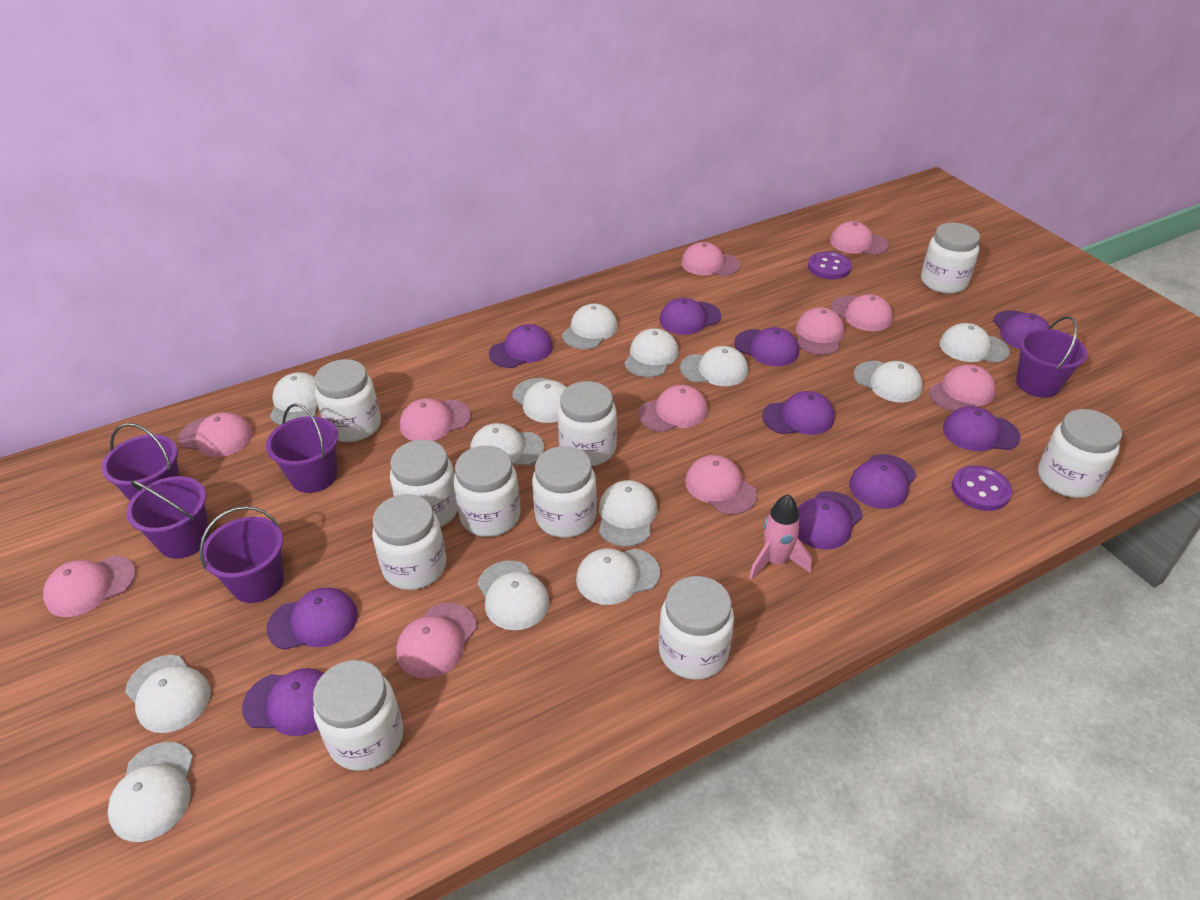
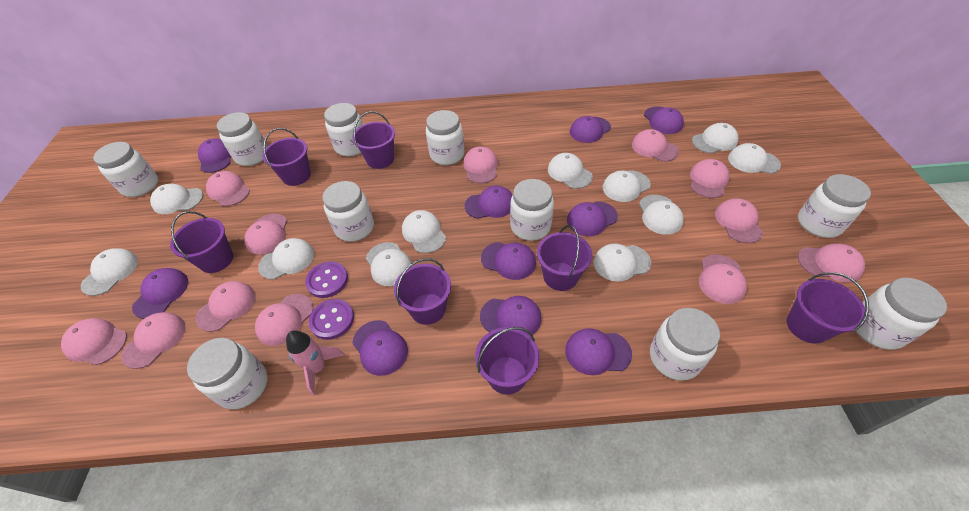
pink cap: [43,556,136,617] [179,412,253,457] [397,603,477,678] [400,398,471,441] [638,385,708,432] [681,242,740,276] [685,455,757,515] [796,307,844,355] [830,221,889,255] [831,294,893,331] [929,364,996,412] = 11 -> [61,318,127,365] [121,312,185,369] [196,281,255,332] [206,171,250,206] [244,214,287,255] [255,294,313,346] [463,146,498,183] [632,129,679,162] [690,159,730,198] [699,254,747,304] [715,198,764,243] [798,244,865,282] = 12
purple bucket: [101,423,180,501] [126,476,210,559] [200,506,284,603] [266,404,338,493] [1016,316,1087,398] = 5 -> [170,211,233,273] [262,128,311,186] [352,111,395,169] [394,258,451,325] [475,327,540,395] [537,225,592,291] [787,272,869,344] = 7
white cap: [108,742,193,842] [125,655,211,733] [270,372,318,425] [470,423,544,465] [477,561,549,630] [513,378,567,423] [562,304,618,349] [576,548,660,605] [599,480,657,547] [624,328,679,377] [680,346,748,386] [854,361,923,402] [939,323,1010,363] = 13 -> [81,248,138,296] [150,184,203,214] [258,238,315,280] [366,242,412,286] [402,210,446,253] [548,153,593,189] [593,244,651,282] [603,170,651,202] [639,195,684,235] [692,123,739,153] [728,143,781,174] = 11

